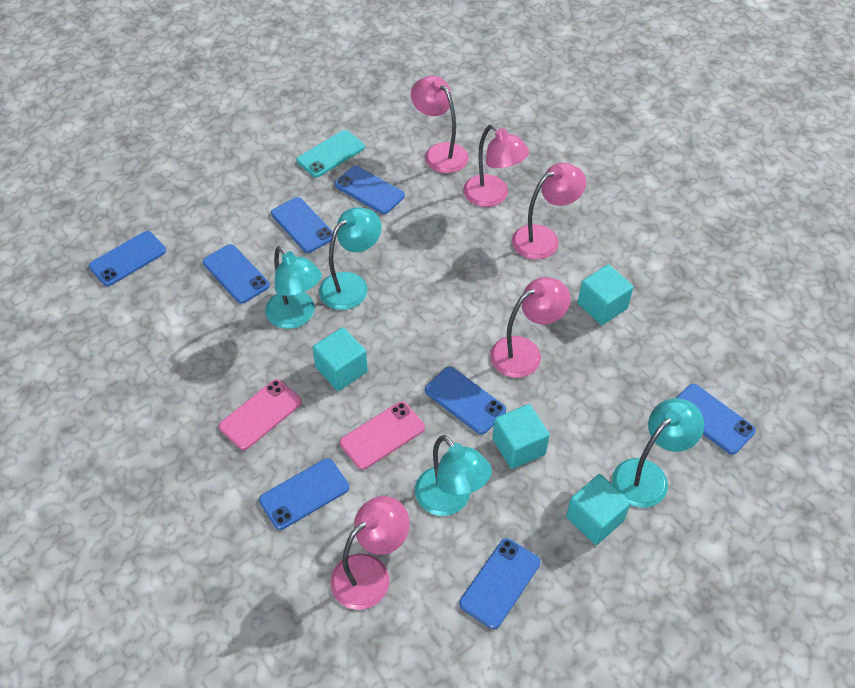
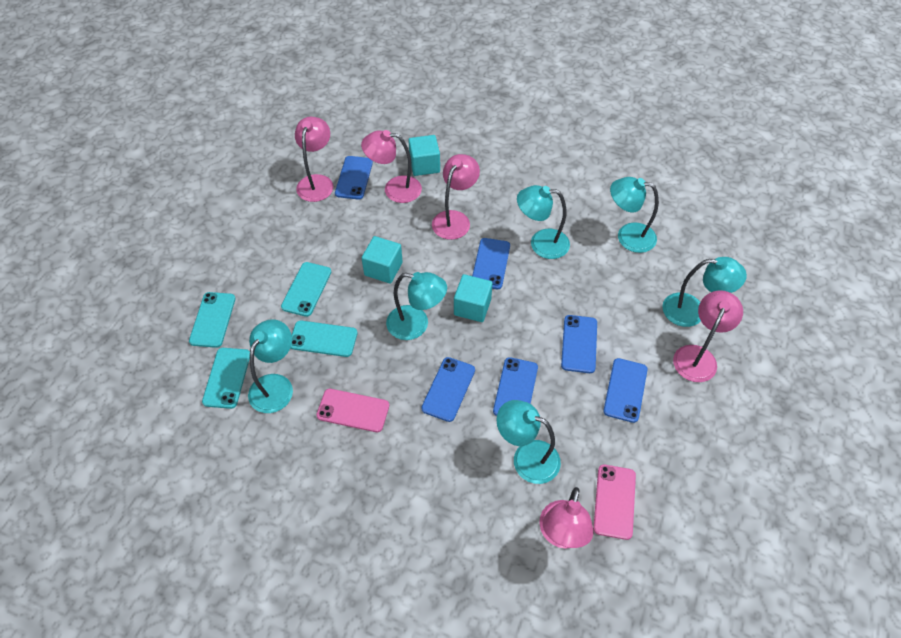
blue phone: [89,231,166,286] [203,244,270,304] [259,458,349,530] [271,197,333,253] [335,166,405,214] [425,367,506,435] [459,538,541,629] [676,384,756,454] = 8 -> [335,156,373,200] [421,357,475,422] [472,238,510,289] [493,357,538,416] [561,315,597,373] [603,358,648,423] = 6
turquoise cube: [312,327,368,391] [492,404,550,469] [566,474,631,545] [578,265,633,325] = 4 -> [362,236,403,284] [408,135,440,176] [454,274,493,322] = 3
turquoise lamp: [265,246,322,329] [319,207,382,310] [415,435,492,516] [612,398,704,508] = 4 -> [248,319,293,413] [386,272,447,340] [497,400,561,484] [517,185,570,259] [610,177,659,253] [662,257,747,327] = 6
turquoise phone: [297,130,365,177] = 1 -> [189,292,236,348] [202,348,250,409] [281,262,331,317] [291,320,358,357] = 4

